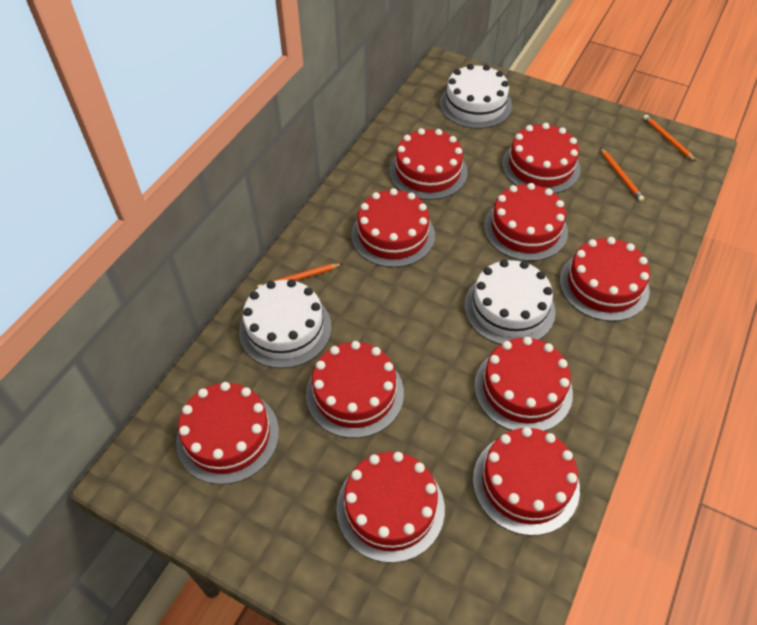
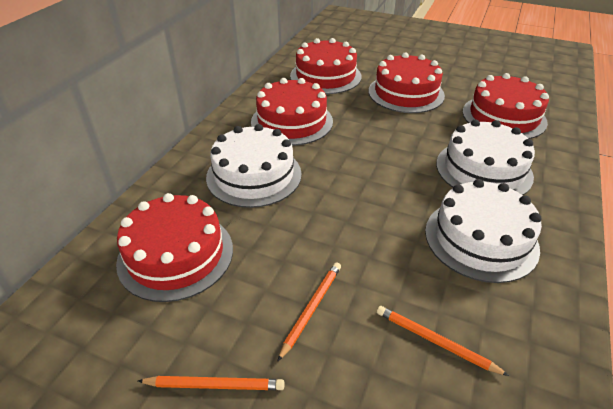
red cake: [176,382,279,485] [306,341,404,438] [336,452,445,563] [351,188,435,267] [389,128,468,200] [473,427,580,536] [474,337,573,431] [484,183,568,261] [502,123,581,194] [560,237,650,321] = 10 -> [116,193,233,302] [251,78,333,146] [290,38,361,94] [369,52,445,113] [462,73,549,139] = 5

